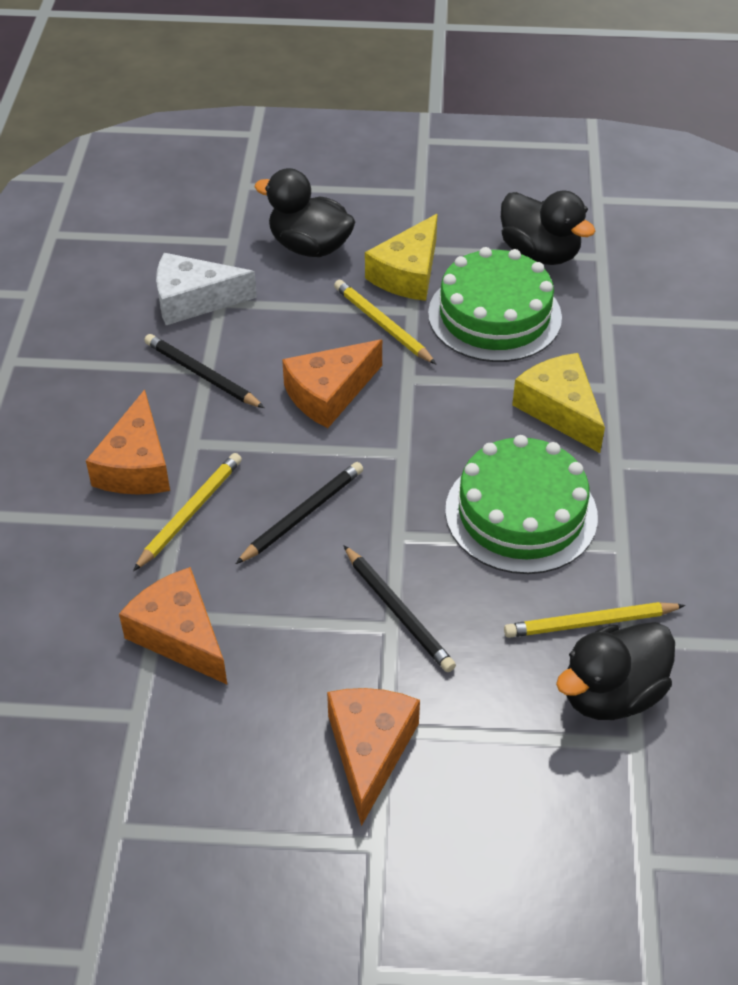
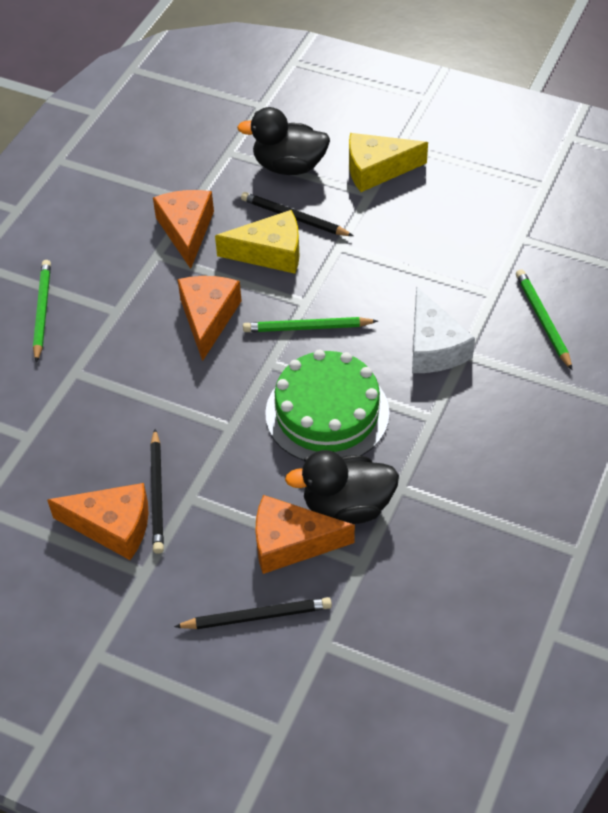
black duck: [254,168,355,257] [501,191,595,265] [556,622,675,720] = 3 -> [237,107,330,175] [285,450,399,524] = 2
green cake: [428,247,562,362] [445,435,598,574] = 2 -> [265,350,390,461] = 1
green pencil: none = 0 -> [33,260,51,363] [243,317,378,332] [516,269,573,370] = 3
yellow pencil: [133,453,242,571] [334,280,436,364] [504,602,685,638] = 3 -> none = 0

